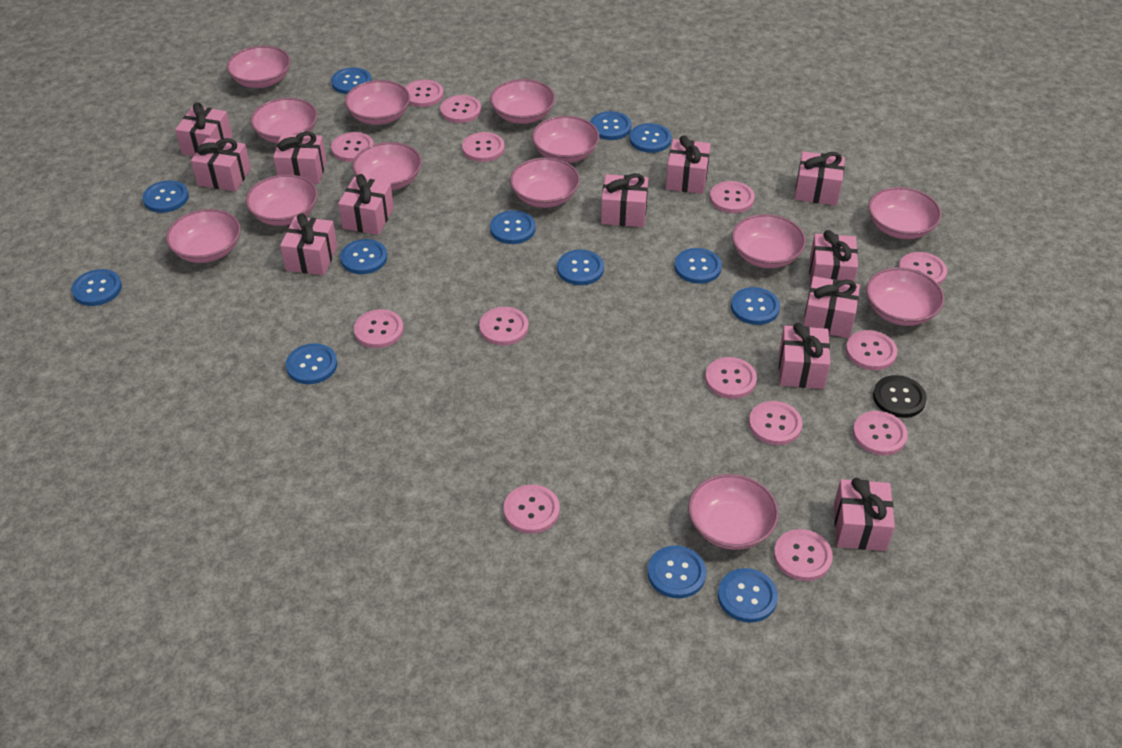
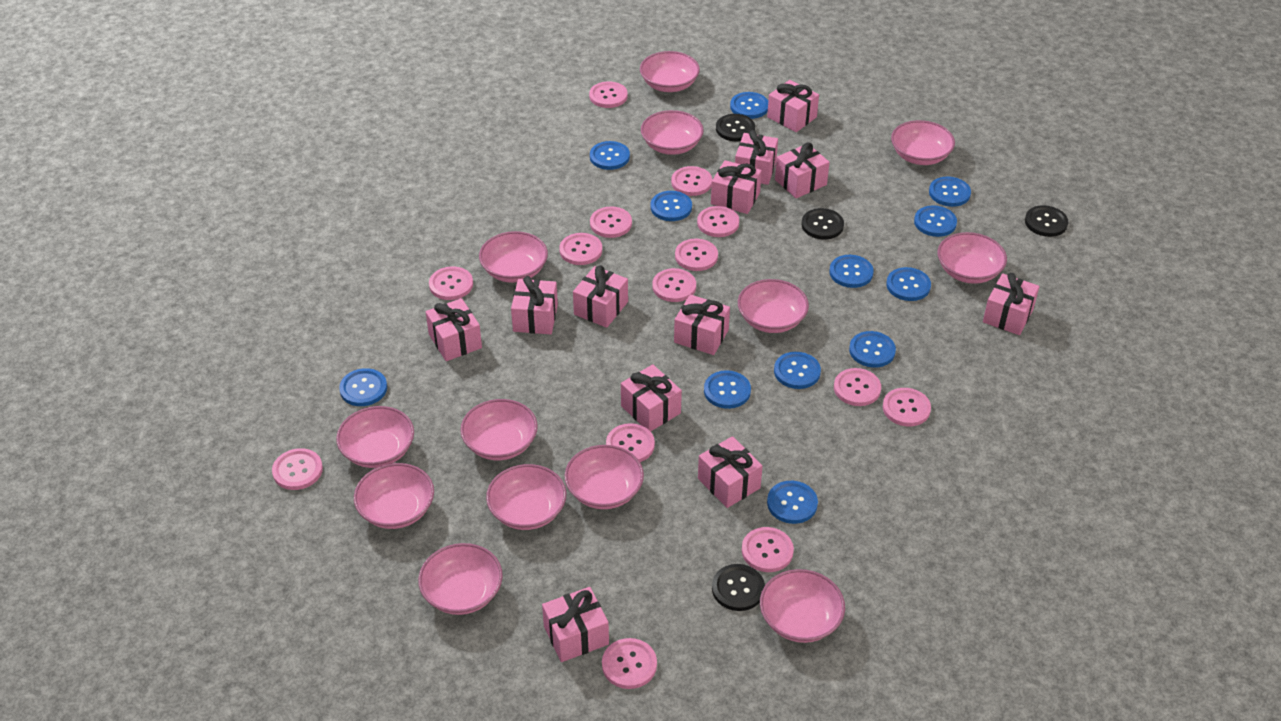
black button: [873,375,927,418] = 1 -> [712,564,765,611] [716,114,755,141] [802,208,844,240] [1025,205,1068,237] = 4
blue button: [71,269,122,306] [142,180,189,213] [286,343,337,384] [331,68,372,94] [340,239,387,274] [490,210,536,244] [557,250,604,285] [590,111,632,140] [629,123,672,153] [648,546,706,598] [675,248,722,284] [718,568,778,623] [731,287,780,325] = 13 -> [339,368,387,406] [590,141,630,170] [651,191,692,221] [704,370,751,409] [730,92,768,119] [767,481,818,524] [774,352,821,389] [829,255,874,288] [849,331,896,368] [886,267,931,301] [914,205,957,237] [929,177,971,207] = 12

